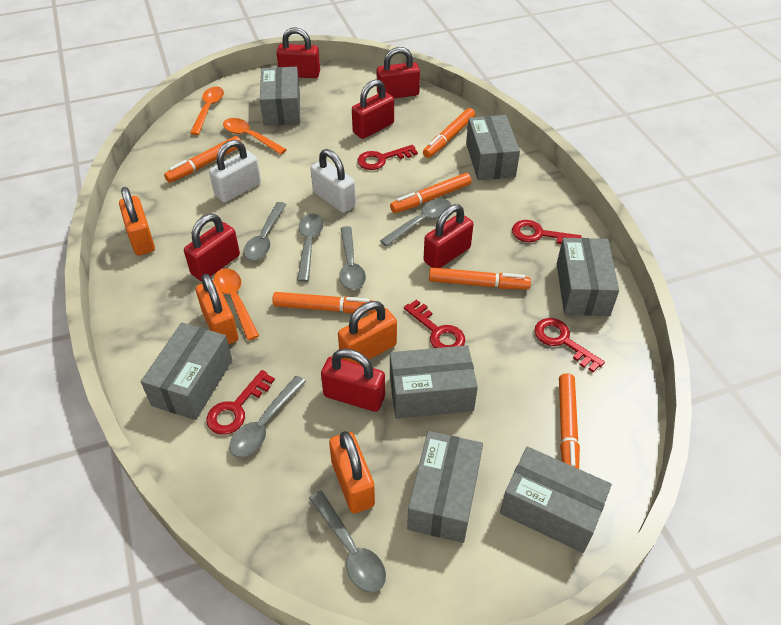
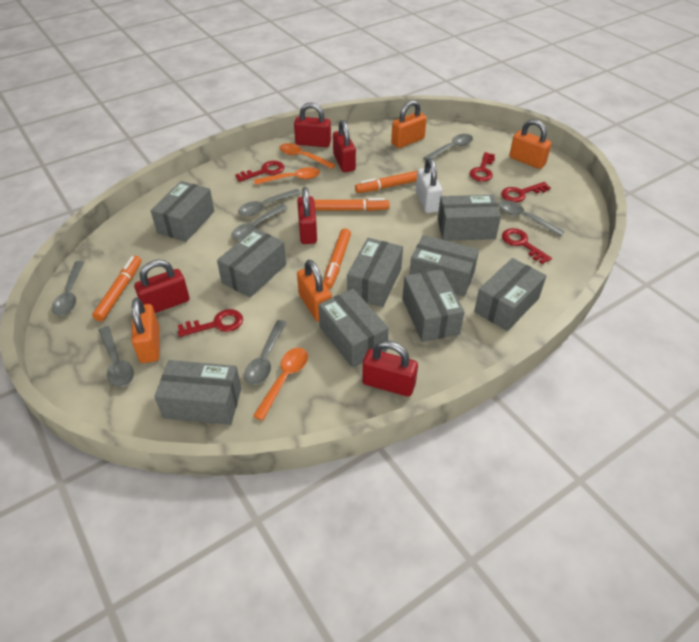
grey box: [141,322,232,420] [260,67,300,126] [390,345,478,419] [407,431,483,543] [466,115,520,180] [500,446,612,553] [557,238,619,316] = 7 -> [150,181,214,242] [154,360,241,425] [217,228,286,298] [318,289,389,368] [347,238,403,307] [402,269,464,342] [409,235,479,296] [438,195,501,241] [474,258,546,331] = 9
grey spoon: [229,376,306,457] [244,202,287,260] [297,214,324,282] [309,490,386,592] [339,226,366,290] [380,199,451,247] = 6 -> [52,261,84,316] [98,326,134,387] [231,204,288,240] [238,189,301,216] [244,320,287,385] [423,134,473,161] [498,200,565,236] = 7
orange marker: [164,136,242,183] [272,292,376,313] [390,173,472,213] [423,108,475,158] [429,267,531,289] [559,373,580,469] = 6 -> [92,256,141,321] [314,198,390,211] [323,228,351,289] [355,171,417,193] = 4
red padlock: [184,214,240,281] [276,27,320,78] [321,348,385,412] [352,79,394,139] [377,47,420,98] [424,204,473,268] = 6 -> [134,260,189,313] [294,103,331,147] [297,187,317,244] [333,120,356,172] [362,341,418,397] = 5
white padlock: [209,140,261,203] [311,149,356,213] = 2 -> [416,158,442,213] = 1

